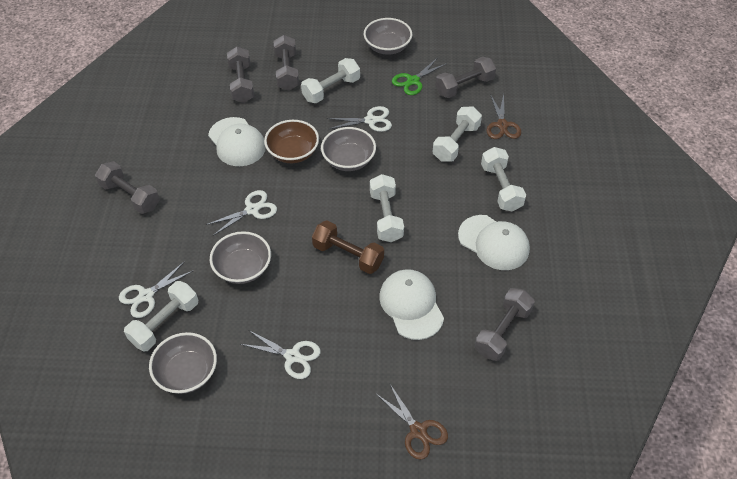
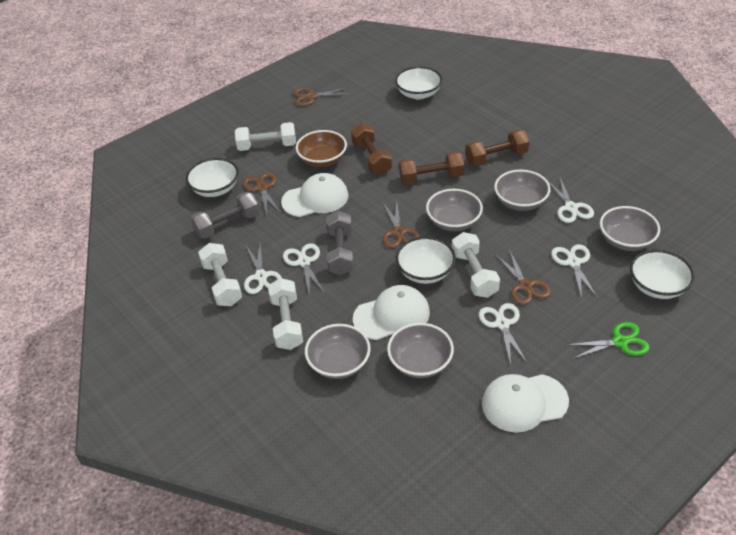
brown dumbbell: [312,221,384,274] = 1 -> [351,123,392,175] [399,151,464,185] [465,129,530,167] = 3
brown scissors: [375,384,448,460] [487,94,521,139] = 2 -> [243,172,280,216] [293,87,351,106] [383,202,420,248] [496,251,551,305] = 4
grey bowl: [149,332,217,394] [210,231,271,284] [321,127,376,171] [364,18,412,55] = 4 -> [305,324,371,379] [387,323,454,378] [426,189,483,231] [494,170,550,211] [600,206,660,251] = 5
grey dumbbell: [95,161,160,214] [227,47,254,103] [273,35,299,91] [435,57,496,98] [475,288,535,361] = 5 -> [191,192,260,239] [326,211,354,275] = 2
white bowl: none = 0 -> [186,158,239,197] [395,66,442,99] [396,237,456,284] [630,250,695,299] = 4
white dumbbell: [124,281,198,352] [301,58,360,103] [370,174,404,242] [433,106,482,162] [481,147,526,212] = 5 -> [198,243,242,306] [235,122,296,151] [268,278,303,350] [452,232,500,298] = 4
white scissors: [119,261,194,318] [206,190,277,236] [240,330,321,379] [327,106,392,132] = 4 -> [244,244,282,294] [283,243,325,297] [479,303,528,365] [548,178,594,223] [551,244,598,299] = 5

